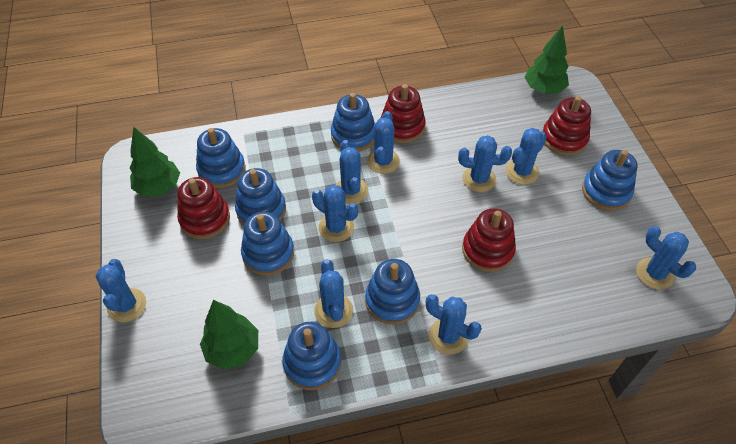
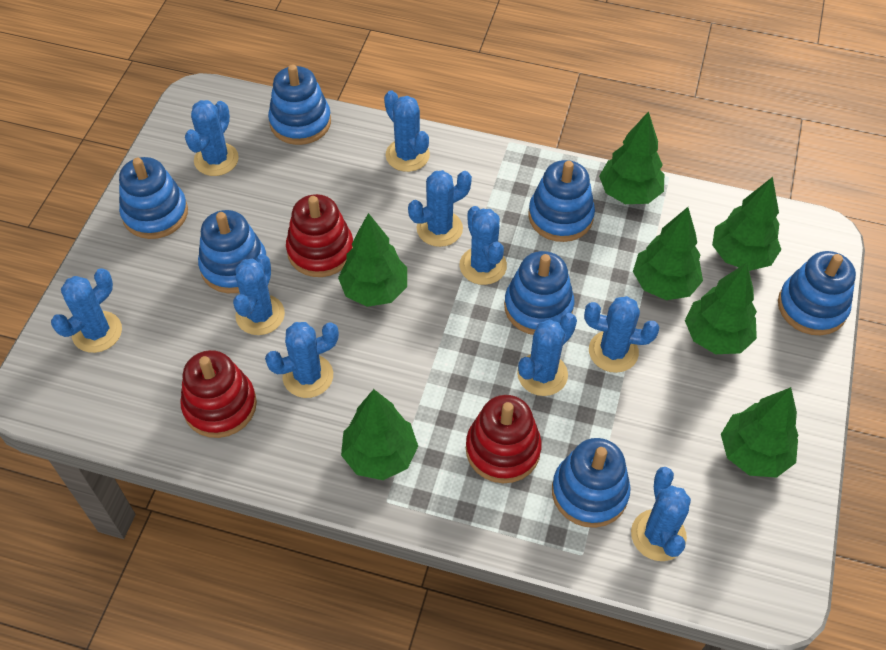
blue cactus: [96,259,146,322] [312,185,358,242] [314,259,353,328] [336,140,368,204] [367,111,400,174] [426,294,482,355] [458,135,512,192] [506,128,547,185] [636,226,696,290] = 9 -> [51,268,122,353] [185,100,239,176] [233,254,285,335] [265,322,339,398] [384,90,430,172] [408,170,472,247] [459,206,507,285] [517,313,577,396] [584,296,659,373] [631,467,691,561] = 10
green tree: [129,127,180,197] [200,300,258,370] [525,25,569,94] = 3 -> [338,213,407,307] [341,389,418,480] [599,111,664,204] [633,207,703,300] [685,263,757,354] [712,177,781,271] [721,387,799,477] = 7
red stacking toy: [177,177,230,239] [380,84,426,143] [462,208,516,272] [543,96,591,156] = 4 -> [180,350,257,438] [286,194,353,277] [466,395,542,483] = 3

